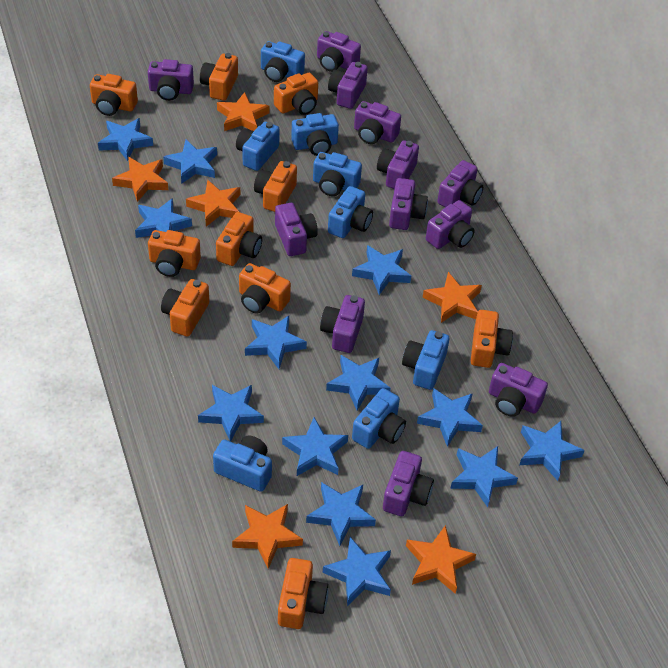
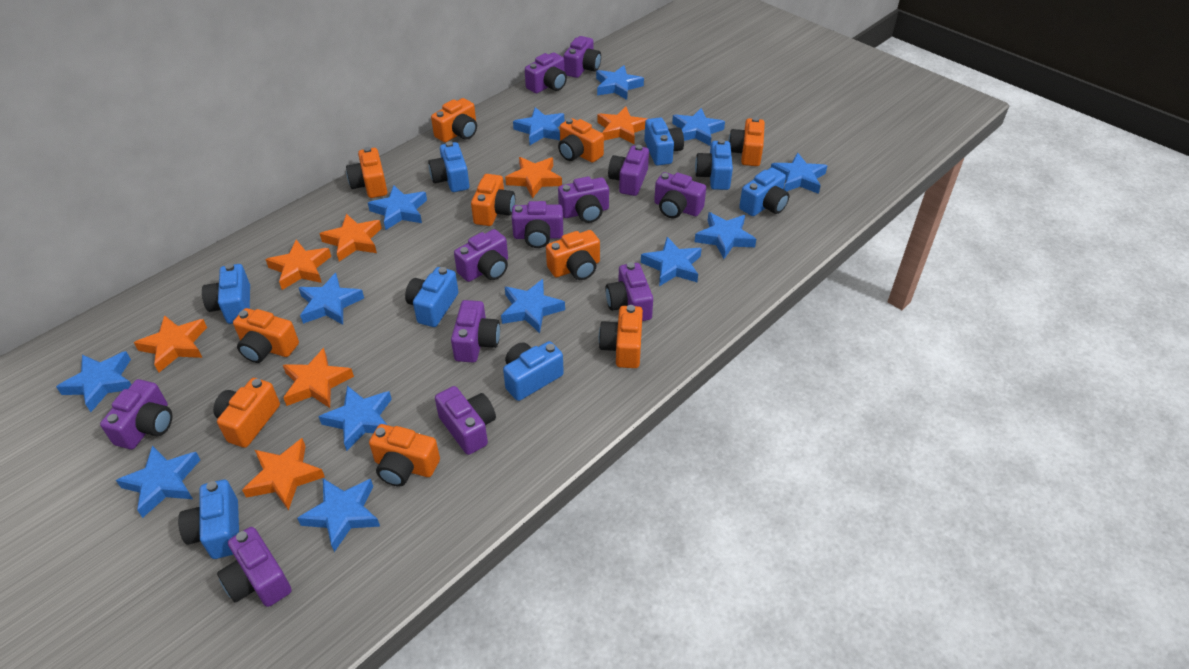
orange star: [112,157,168,202] [186,180,240,227] [217,92,269,131] [232,504,303,569] [406,525,476,594] [423,272,482,323] = 6 -> [134,315,207,372] [242,438,325,510] [265,240,331,290] [283,348,354,408] [319,214,382,262] [505,157,562,198] [597,107,647,144] = 7

